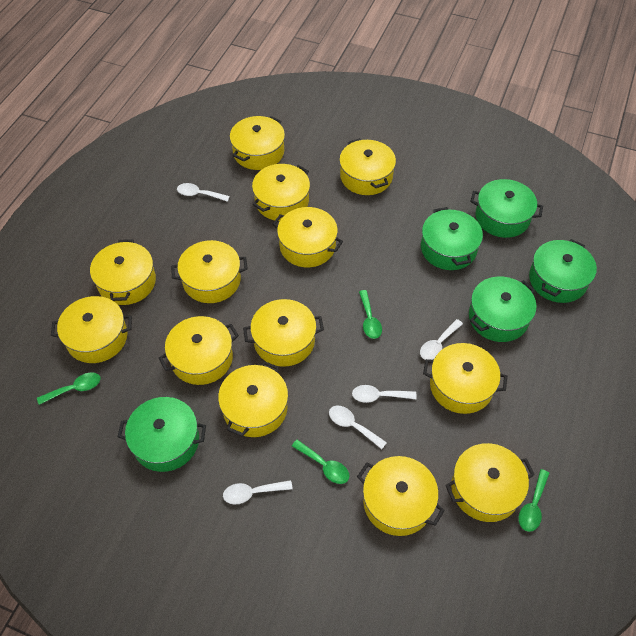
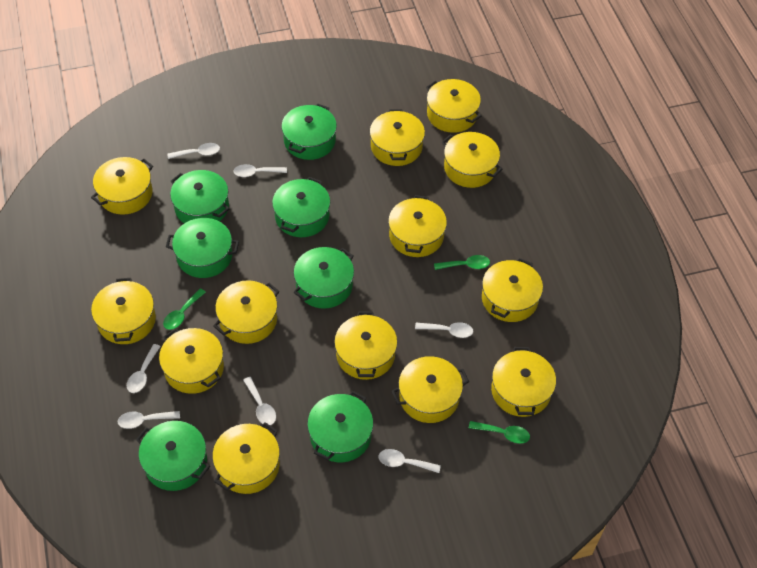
green pot: [118,397,206,472] [421,207,483,270] [469,277,536,342] [470,179,543,238] [529,239,597,303] = 5 -> [136,421,210,491] [166,218,239,278] [170,170,229,223] [272,177,330,237] [281,104,337,160] [294,247,354,309] [307,391,373,462] = 7
green spoon: [37,372,101,405] [292,440,349,484] [359,290,382,339] [519,469,549,532] = 4 -> [163,288,206,330] [434,255,490,270] [469,421,530,444] = 3
white spoon: [177,183,230,202] [223,480,293,505] [329,406,387,449] [352,385,417,403] [420,319,463,360] = 5 -> [118,411,180,429] [127,344,161,393] [167,143,220,159] [233,164,287,177] [243,377,276,425] [379,449,441,473] [415,322,473,338] = 7

